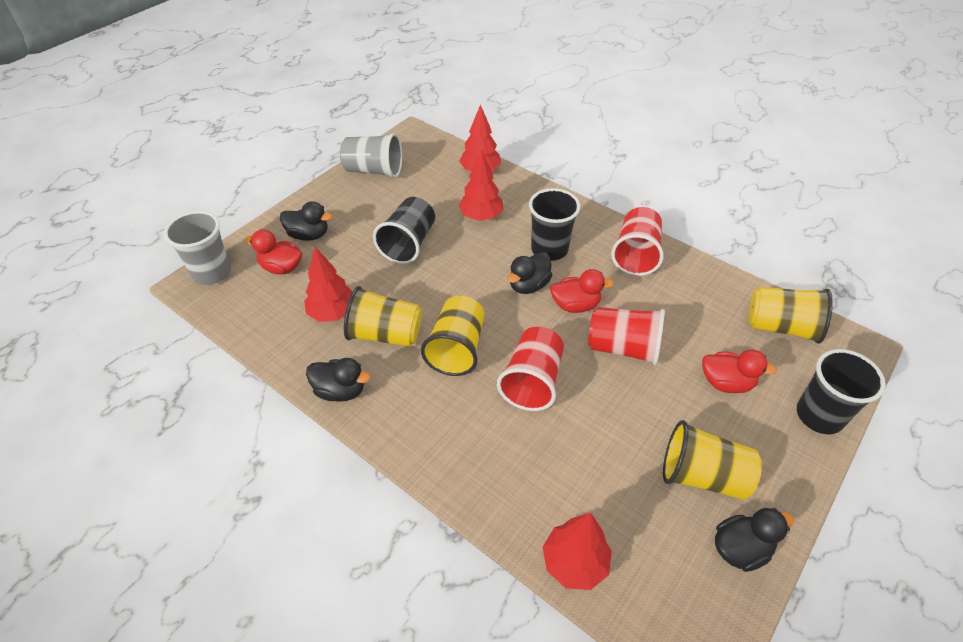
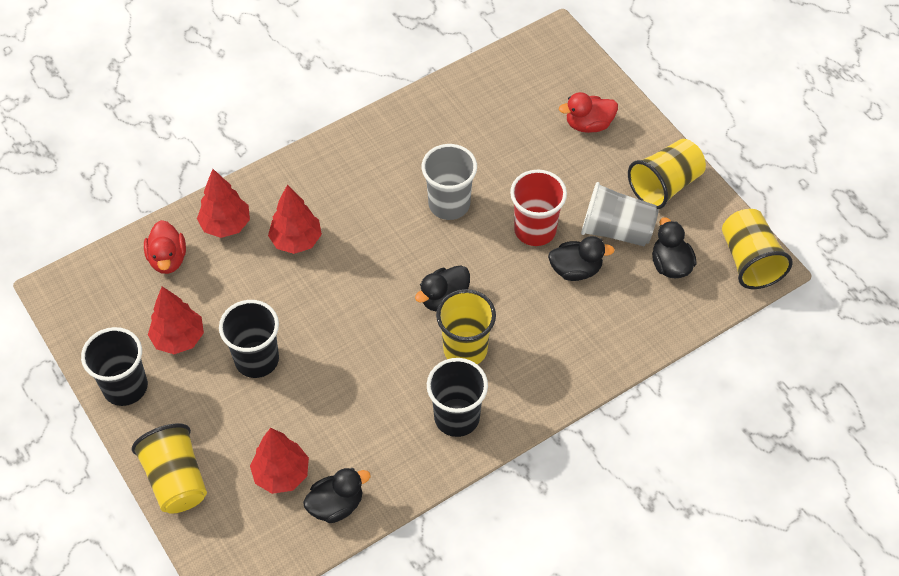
red cup: [497,327,564,411] [588,307,665,365] [611,207,664,276] = 3 -> [510,170,567,246] = 1
red duck: [245,229,302,274] [550,269,614,313] [702,350,777,393] = 3 -> [144,220,186,274] [559,92,618,133] = 2

